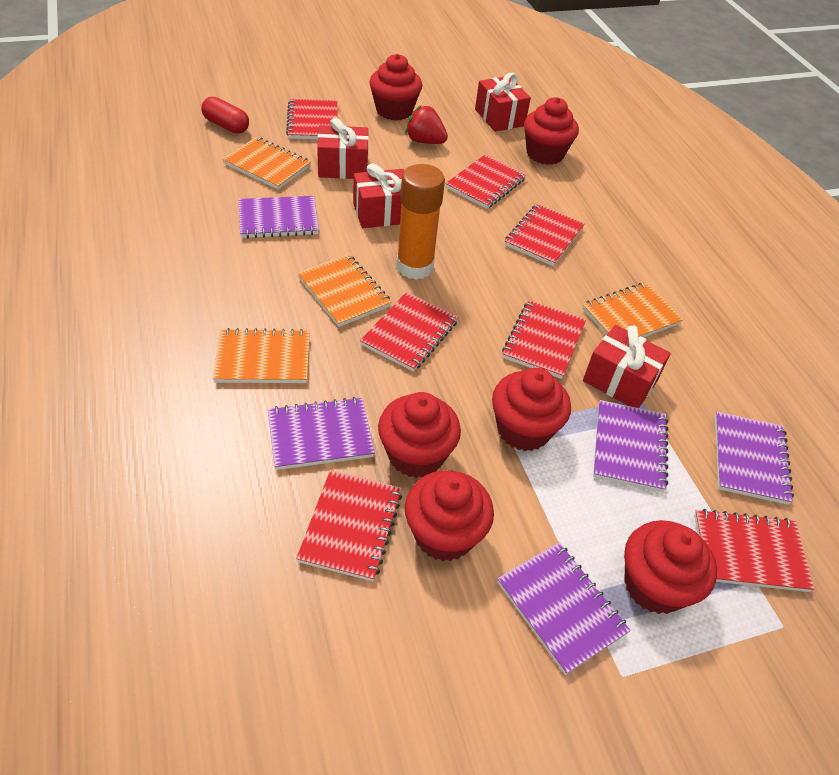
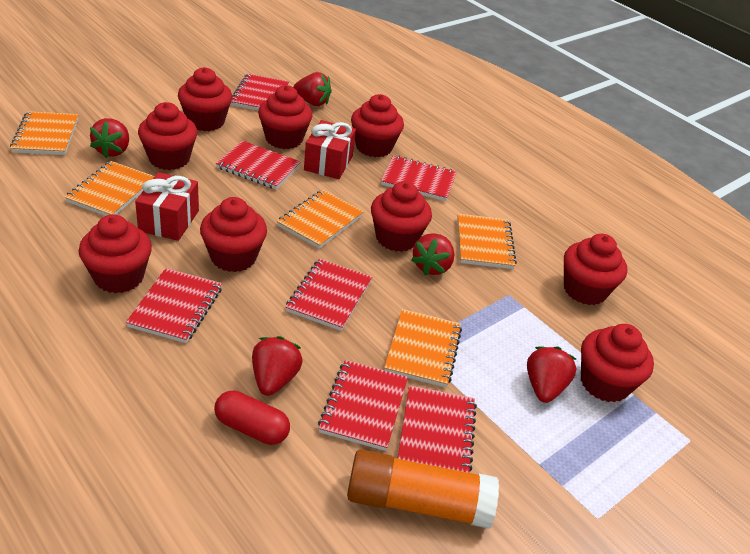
orange notebook: [213,328,310,383] [222,137,311,190] [298,254,392,327] [582,283,683,338] = 4 -> [10,111,78,155] [64,161,155,216] [277,190,364,249] [384,309,462,387] [457,214,517,269] = 5
purple notebook: [239,196,319,238] [268,397,375,470] [497,542,631,675] [593,400,668,492] [715,412,794,505] = 5 -> none = 0
red cupcake: [369,54,422,121] [378,392,461,478] [405,470,494,561] [492,368,571,451] [524,97,579,165] [624,520,717,614] = 6 -> [78,215,152,293] [138,102,197,170] [178,67,232,131] [200,197,267,272] [258,85,312,149] [351,94,404,157] [371,181,432,252] [564,234,627,305] [581,324,654,403] = 9
red gift: [317,118,369,179] [353,164,404,228] [475,73,531,132] [583,325,671,408] = 4 -> [135,172,199,241] [304,120,356,179] = 2
red strawberry: [405,105,448,144] = 1 -> [90,118,129,158] [252,336,303,396] [293,72,332,106] [411,233,454,276] [527,346,576,403] = 5

